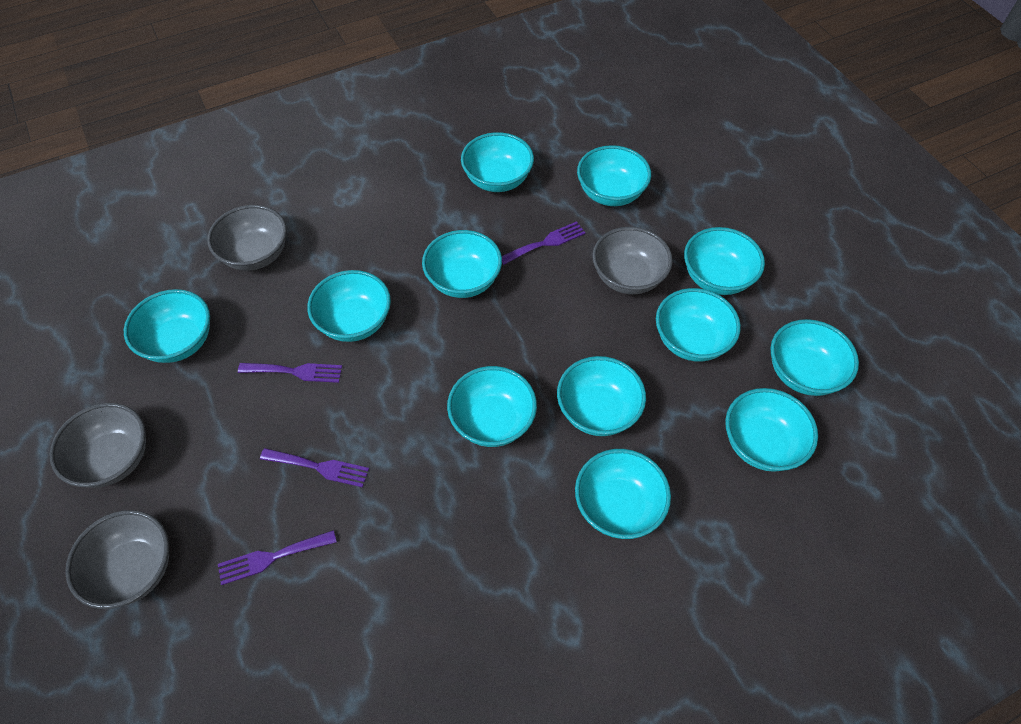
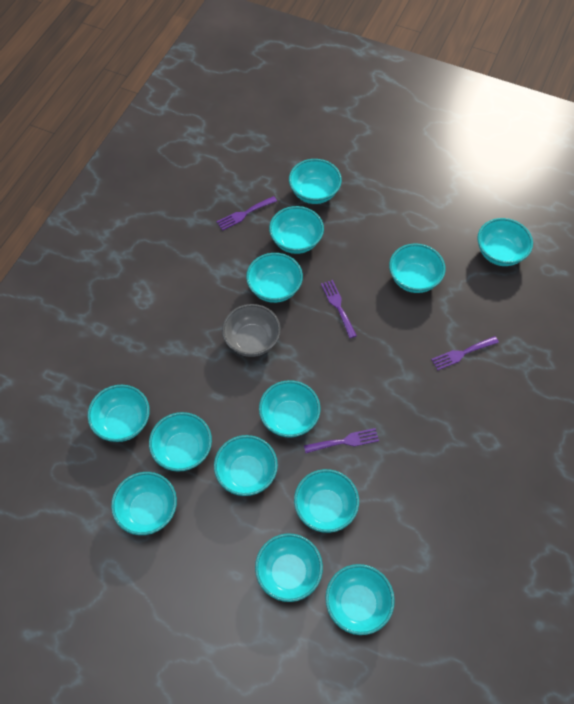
grey bowl: [49,403,146,488] [65,510,169,609] [207,205,287,271] [592,227,673,294] = 4 -> [222,304,281,357] = 1
turquoise bowl: [124,289,210,363] [307,270,391,342] [422,230,502,298] [447,366,537,447] [461,132,534,192] [557,356,646,436] [575,449,671,539] [577,145,651,206] [656,288,741,361] [684,227,765,295] [725,388,818,472] [771,319,859,396] = 12 -> [87,385,150,442] [111,472,177,535] [149,412,212,472] [214,435,278,496] [246,253,303,303] [255,533,323,602] [259,380,321,438] [269,206,324,254] [289,159,342,204] [294,469,359,533] [325,564,395,635] [389,243,446,293] [477,218,533,266] = 13

